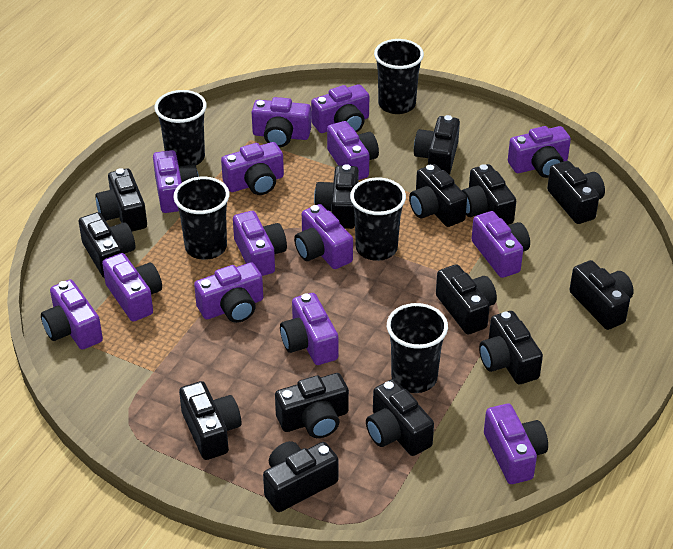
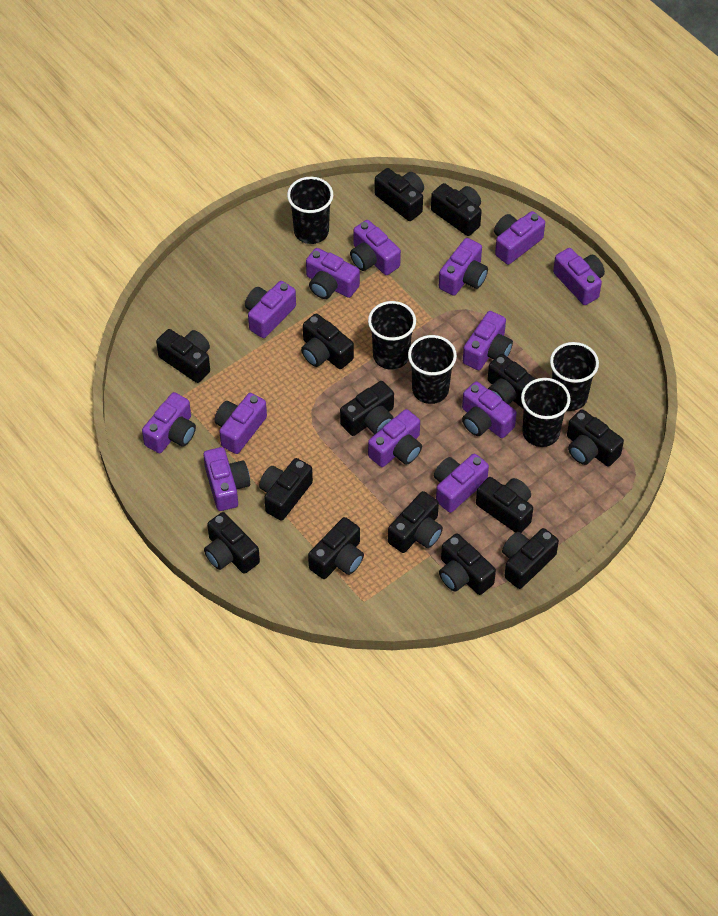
purple camera: [41,279,103,350] [102,253,162,322] [153,150,199,213] [194,262,263,323] [221,142,284,195] [233,211,287,276] [252,97,311,147] [280,293,338,365] [294,204,353,269] [311,84,369,133] [327,121,379,180] [472,211,530,278] [484,404,548,484] [508,126,571,178] = 14 -> [142,392,196,453] [203,447,250,511] [214,393,267,454] [245,281,296,338] [306,248,360,299] [350,220,401,275] [368,409,422,467] [434,454,489,513] [439,238,488,296] [462,381,517,438] [463,311,513,370] [494,211,545,265] [553,248,605,305] = 13

